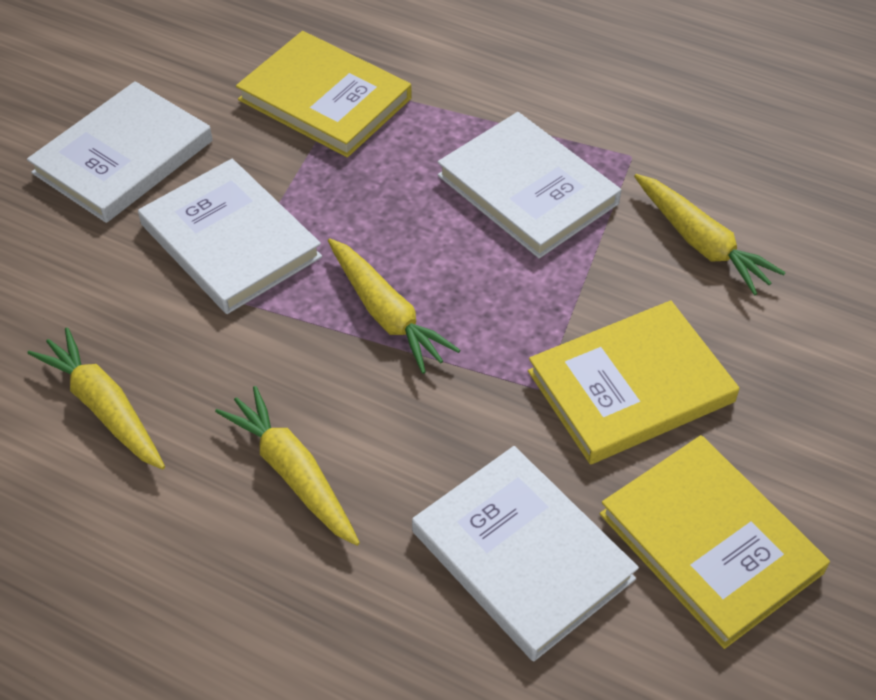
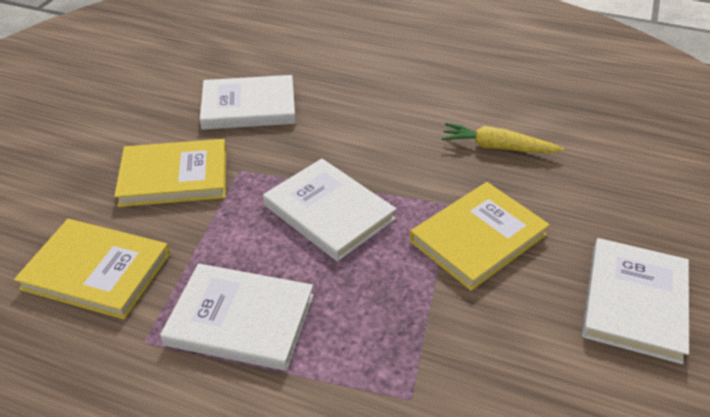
yellow carrot: [28,327,165,469] [215,386,360,546] [328,238,460,374] [634,174,786,296] = 4 -> [441,123,564,153] = 1

